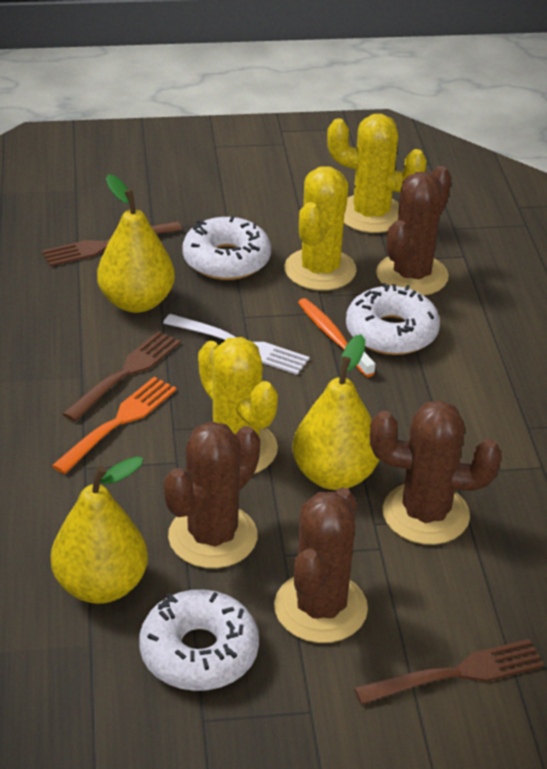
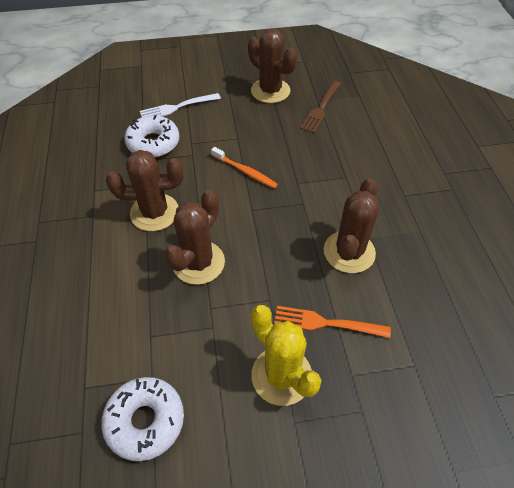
brown fork: [42,221,182,266] [63,331,181,422] [354,639,544,705] = 3 -> [300,81,341,133] = 1
white donut: [139,589,259,691] [183,216,271,280] [346,283,440,355] = 3 -> [101,377,184,461] [124,115,179,158] = 2
yellow cactus: [198,337,278,474] [284,166,357,291] [327,114,427,233] = 3 -> [251,305,322,406] = 1
yellow pear: [51,456,148,604] [97,174,175,313] [293,334,379,490] = 3 -> none = 0

